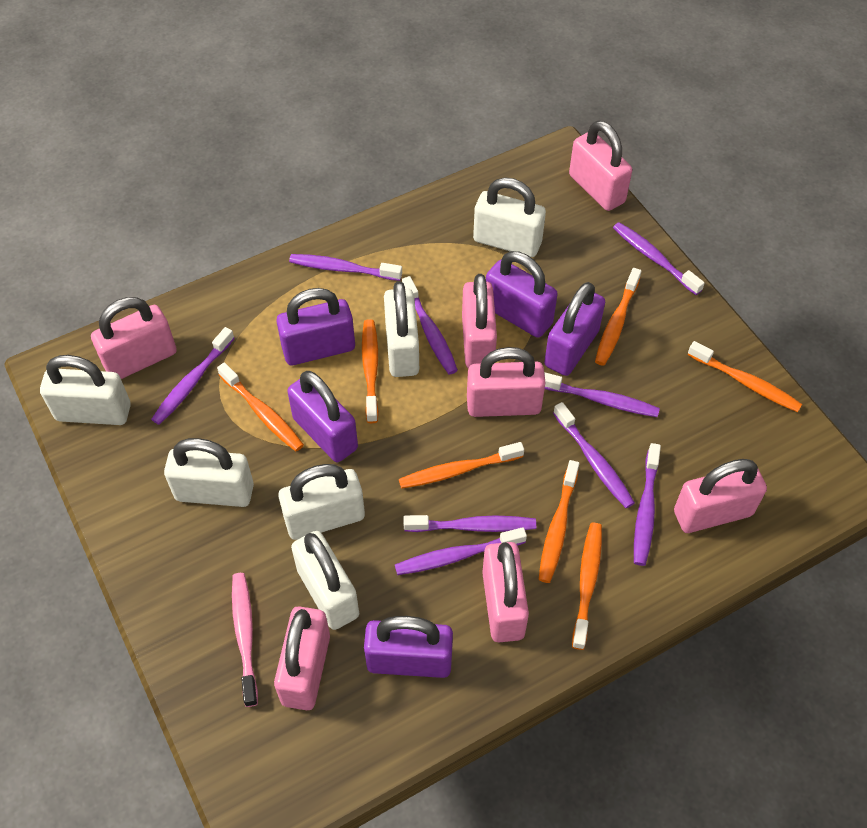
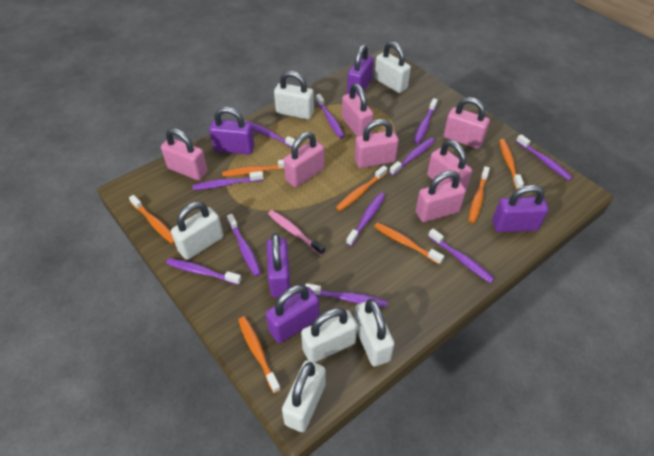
purple toothbrush: [151,327,235,425] [289,254,402,281] [395,527,527,575] [402,276,458,375] [403,515,536,532] [544,372,660,417] [553,402,635,508] [613,222,705,295] [634,443,661,566] = 9 -> [166,258,242,285] [193,171,264,190] [227,214,261,276] [244,121,296,148] [305,283,388,307] [316,94,345,139] [346,193,385,246] [389,138,435,176] [414,98,438,144] [428,229,494,283] [516,134,573,180] = 11

